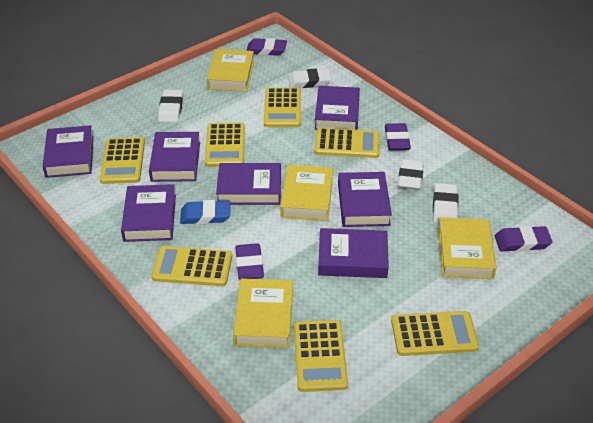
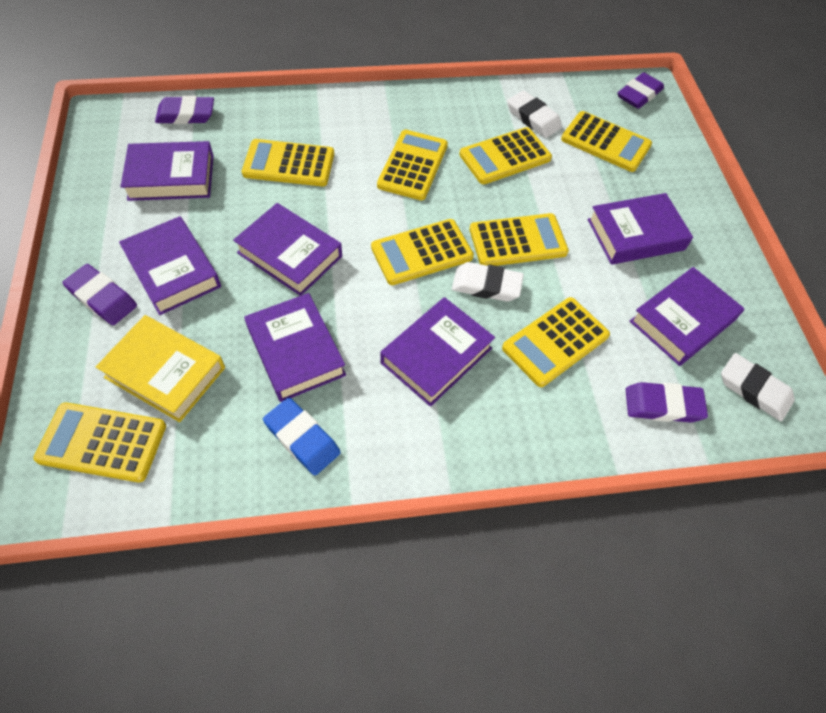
white eraser: [158,89,183,122] [288,69,332,88] [398,159,424,190] [433,183,459,223] = 4 -> [452,262,524,302] [507,90,562,138] [721,353,795,421] = 3
yellow book: [207,49,254,92] [233,278,293,348] [280,165,333,221] [438,218,497,279] = 4 -> [96,315,225,422] = 1
yellow calculator: [100,137,145,184] [151,246,232,286] [205,122,245,167] [264,87,301,127] [294,320,348,392] [314,128,380,158] [391,311,479,356] = 7 -> [33,402,166,483] [242,139,334,186] [371,219,474,285] [377,130,448,200] [459,127,552,184] [469,213,569,266] [502,297,610,387] [561,111,652,172] = 8

